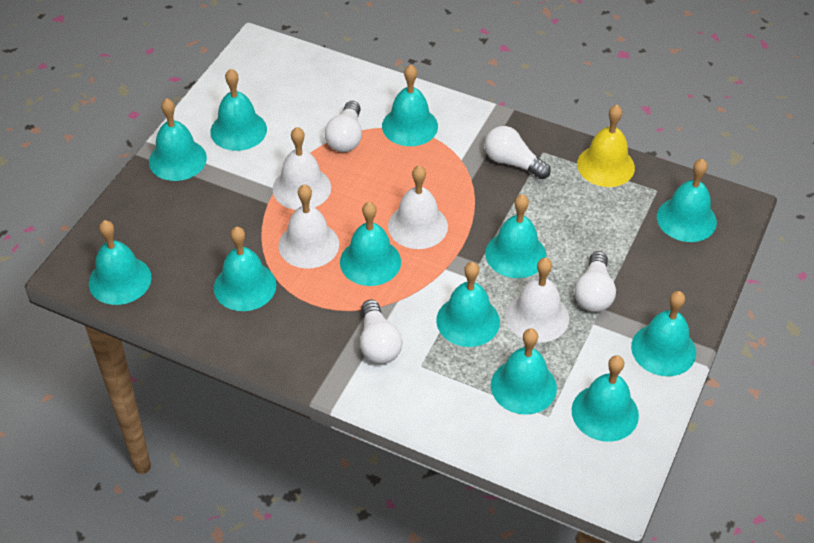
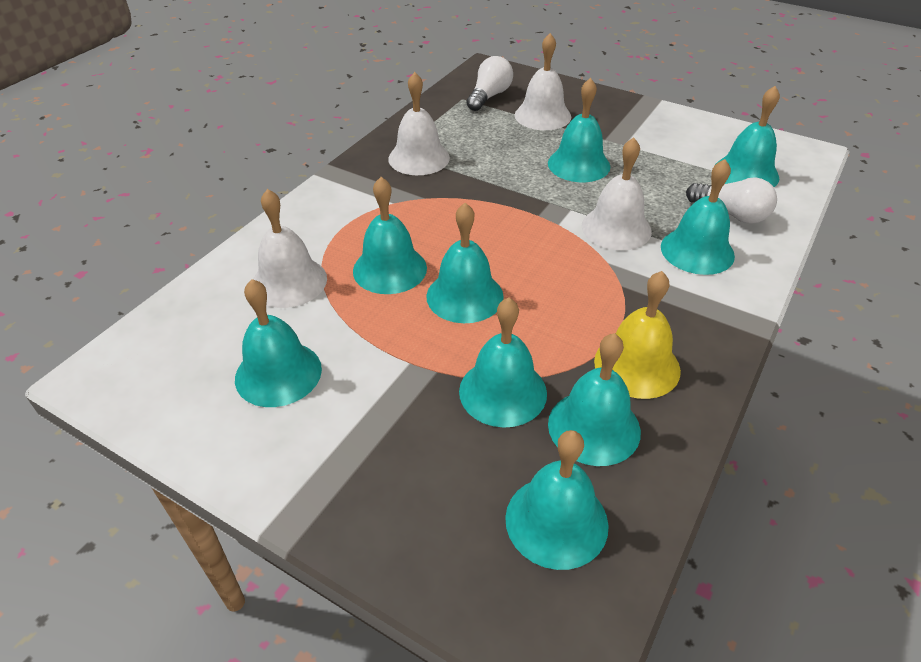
turquoise bell: [89,220,152,305] [149,98,207,181] [210,69,267,151] [214,227,276,311] [340,202,401,286] [382,65,438,146] [436,262,500,347] [485,194,546,278] [491,329,557,415] [572,355,639,442] [631,291,696,376] [657,159,717,242] = 12 -> [235,279,322,407] [353,177,427,294] [426,203,504,323] [459,297,547,428] [505,430,609,570] [548,78,610,182] [548,333,641,466] [661,159,735,275] [716,86,780,187] = 9
white light bulb: [325,101,362,152] [360,300,403,364] [485,126,551,179] [575,251,616,312] = 4 -> [466,56,513,111] [686,177,777,224] = 2

